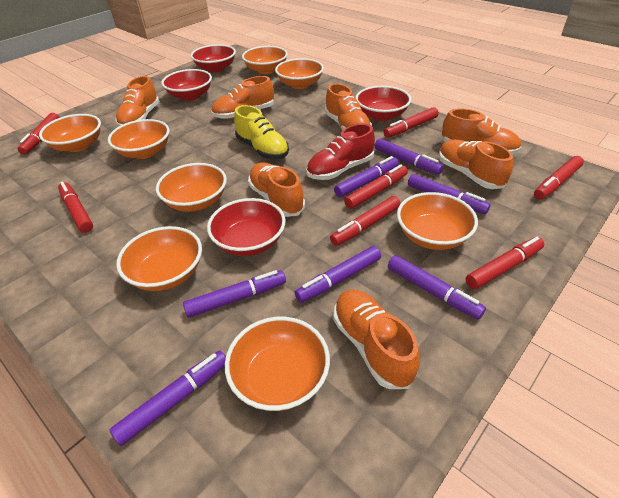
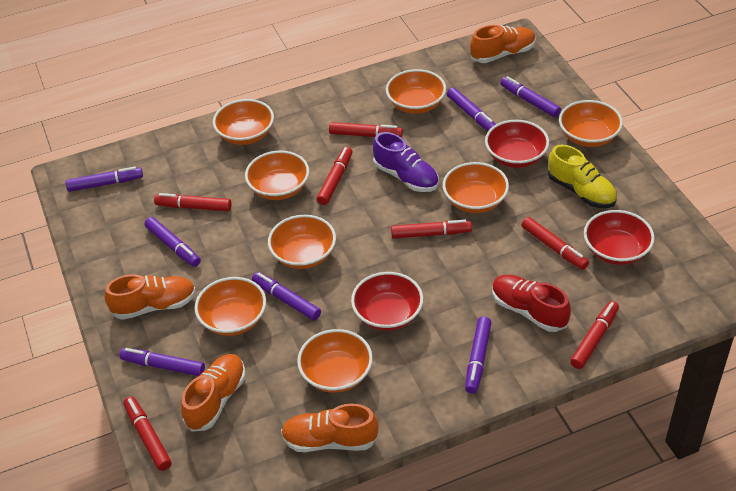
orange shoe: [116,76,159,127] [211,76,274,119] [248,162,305,217] [325,83,372,130] [333,290,420,389] [439,139,513,189] [441,108,521,155] = 7 -> [105,274,196,320] [181,354,246,432] [281,404,379,452] [470,25,536,63] = 4
purple shoe: none = 0 -> [373,132,438,192] = 1
red bowl: [161,69,212,101] [191,44,236,72] [207,198,286,256] [356,86,411,121] = 4 -> [351,272,423,331] [485,120,549,168] [584,210,655,265] = 3

